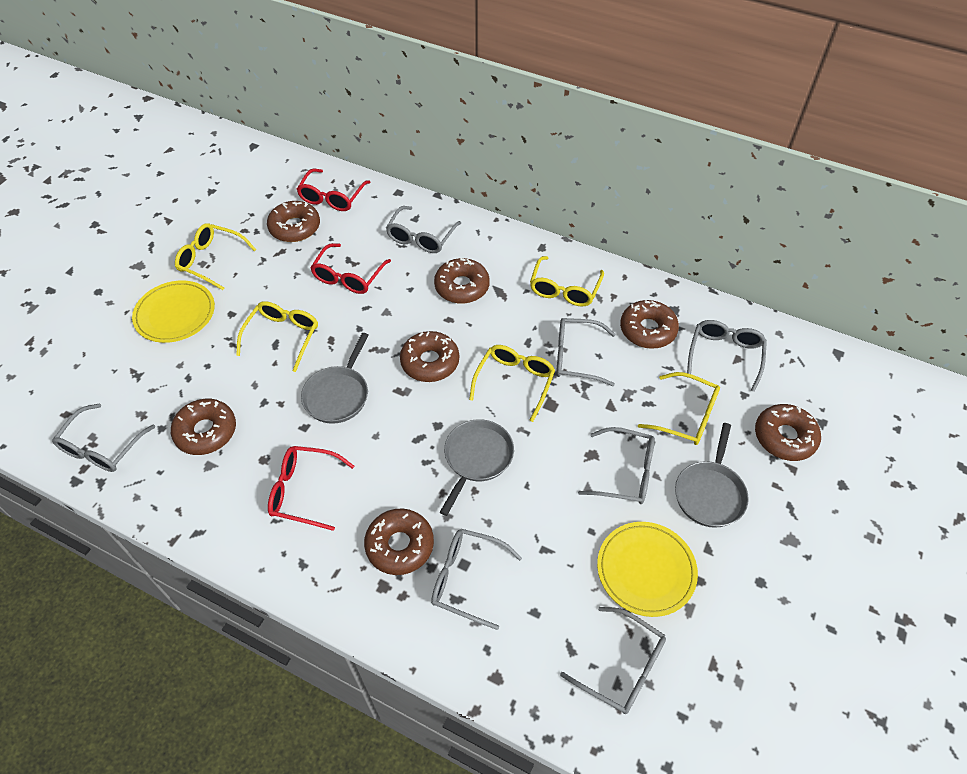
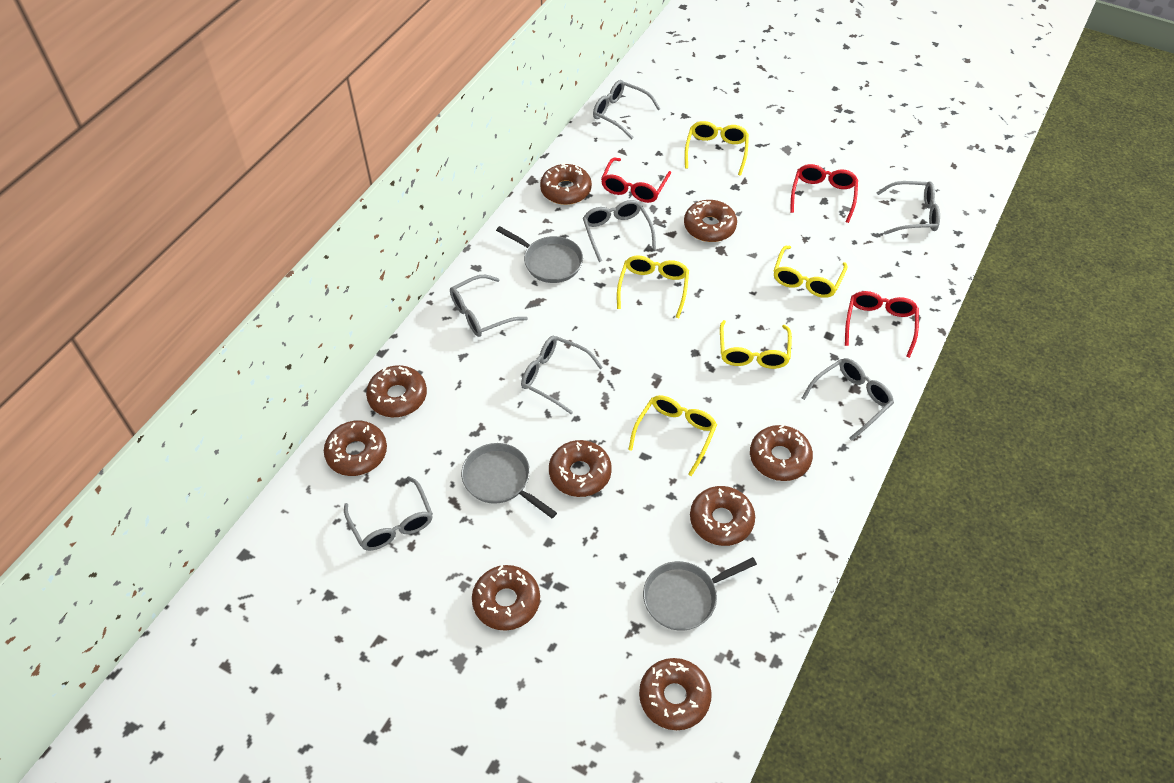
brown donut: [171,399,236,455] [267,201,320,242] [364,509,434,575] [400,331,459,382] [434,258,490,304] [620,300,679,349] [755,404,821,461] = 7 -> [324,420,387,476] [366,365,427,417] [472,565,540,631] [540,162,592,205] [549,440,612,497] [639,658,712,730] [684,200,737,242] [690,486,755,546] [750,425,813,481] = 9
yellow plate: [132,281,215,343] [597,522,698,617] = 2 -> none = 0

